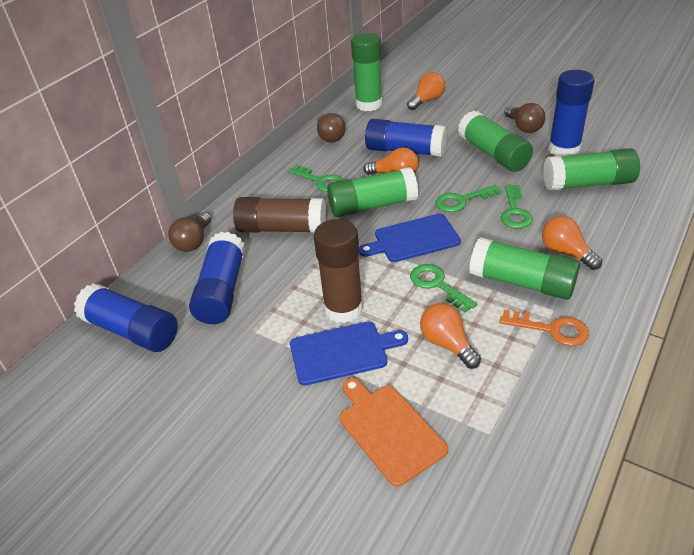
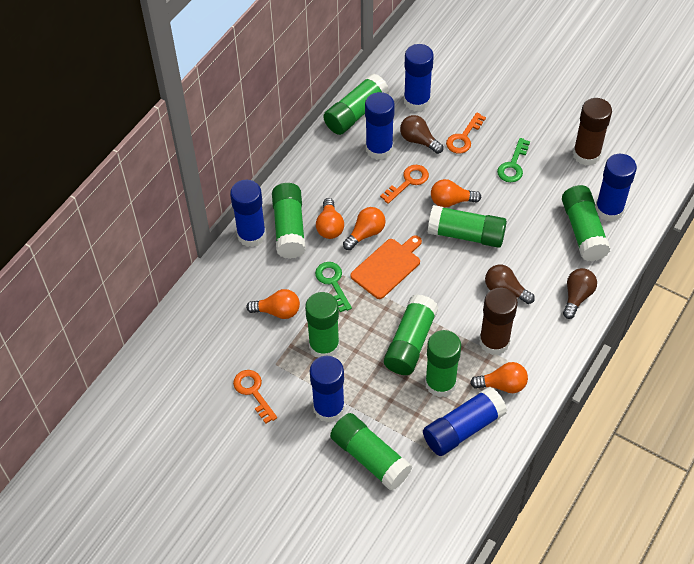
blue cutting board: [290,321,408,386] [359,214,461,262] = 2 -> none = 0
blue glue stick: [74,283,178,352] [189,232,245,324] [365,119,447,157] [548,70,595,157] = 4 -> [230,180,266,247] [310,356,345,423] [365,92,395,160] [404,44,434,111] [423,387,507,456] [595,154,637,222] = 6
green glue stick: [327,167,418,217] [351,33,382,111] [458,110,533,172] [469,237,580,300] [543,148,640,191] = 5 -> [272,183,306,259] [305,292,340,358] [323,73,389,135] [330,413,412,490] [384,294,438,375] [425,330,461,398] [428,205,507,248] [562,185,611,261] = 8
green key: [288,165,343,192] [410,264,477,313] [436,185,502,212] [501,184,533,229] = 4 -> [315,262,352,312] [497,138,530,182] = 2
orange key: [499,310,589,346] = 1 -> [233,370,277,424] [380,165,429,204] [446,113,486,154] = 3
orange light bulb: [363,147,419,175] [407,72,445,110] [420,303,481,369] [542,216,602,270] = 4 -> [246,289,300,319] [316,198,344,239] [343,207,386,250] [431,179,481,208] [470,362,528,393] = 5

